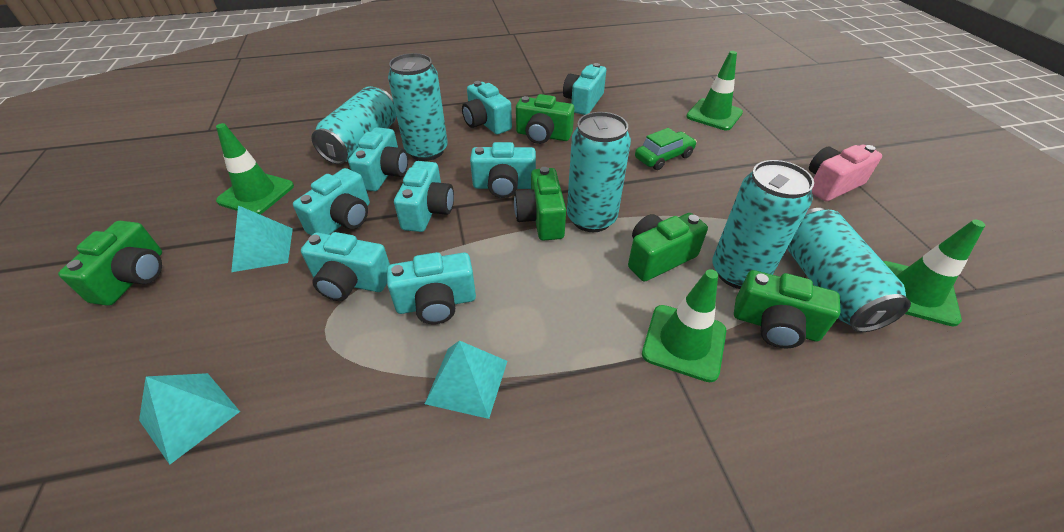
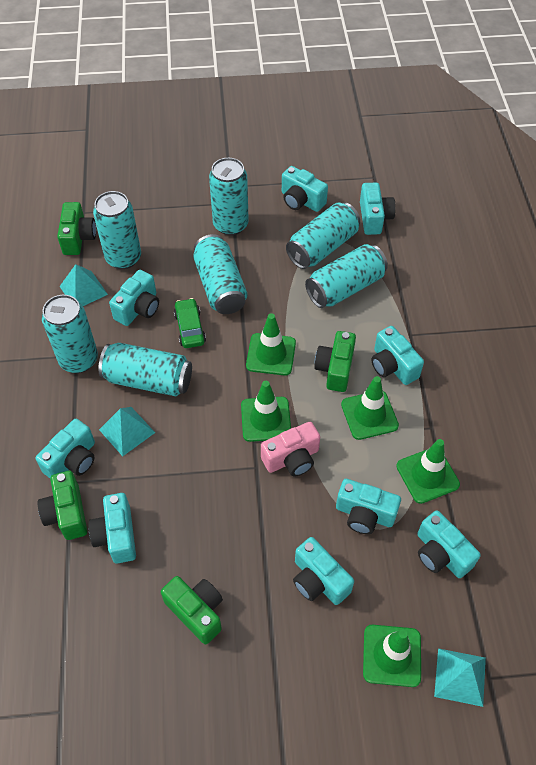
green camera: [58,221,162,306] [514,167,566,241] [516,94,574,144] [628,213,708,282] [734,270,841,349] = 5 -> [38,471,87,540] [57,202,96,255] [161,576,223,644] [314,331,356,392] = 4
green traffic cone: [216,123,294,214] [642,269,726,382] [686,51,743,130] [883,220,985,327] = 4 -> [241,381,291,442] [246,313,296,376] [341,376,399,440] [363,625,421,687] [396,439,460,504] = 5
turquoise camera: [293,168,370,235] [301,232,390,301] [348,127,408,191] [387,252,476,324] [394,161,454,232] [462,81,512,135] [470,142,536,198] [563,63,606,115] = 8 -> [35,419,95,479] [88,493,136,563] [109,270,159,326] [282,166,328,212] [293,537,354,605] [336,479,401,534] [360,183,396,235] [372,326,424,385] [417,510,481,578] = 9
turquoise can: [311,86,396,164] [388,53,448,161] [567,112,631,232] [713,160,814,289] [787,208,911,332] = 5 -> [42,295,98,373] [93,191,141,269] [98,343,192,397] [193,234,247,314] [209,158,249,236] [286,202,360,269] [305,244,388,308] = 7

